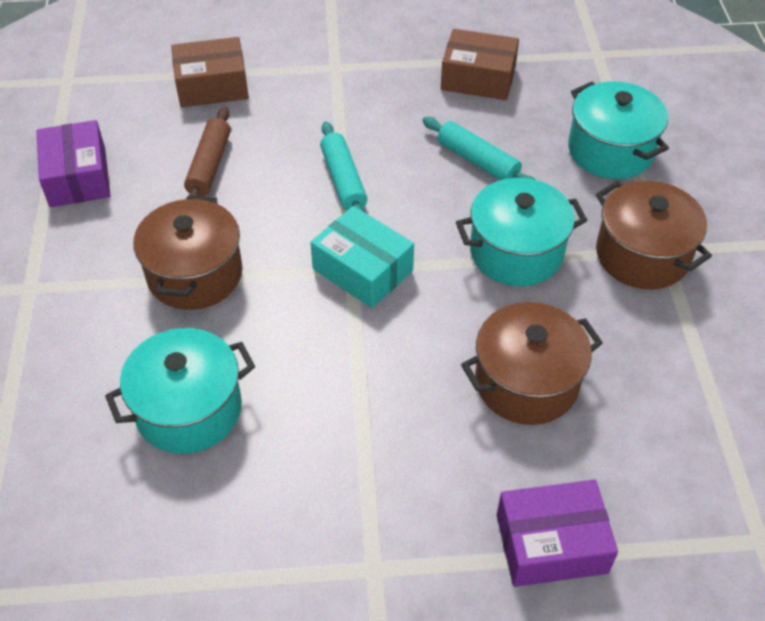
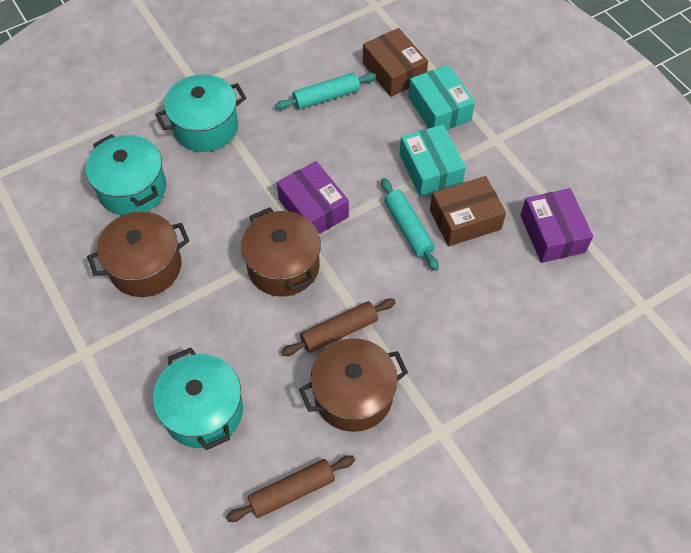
brown rolling pin: [184,107,231,196] = 1 -> [226,455,355,522] [281,299,396,356] = 2
turquoise box: [310,206,414,308] = 1 -> [399,124,466,197] [408,65,475,130] = 2

